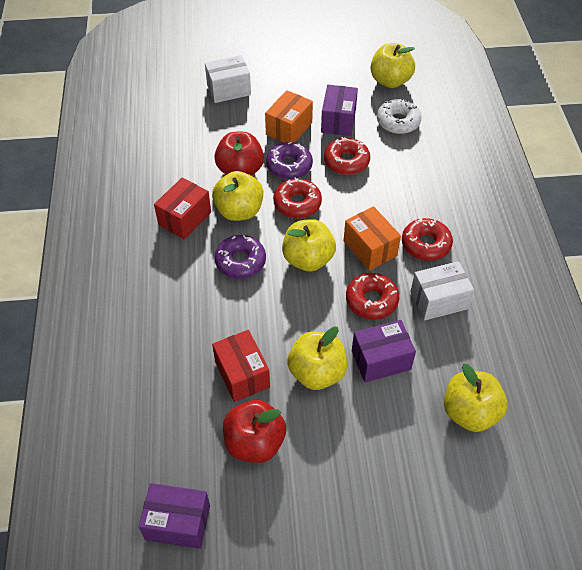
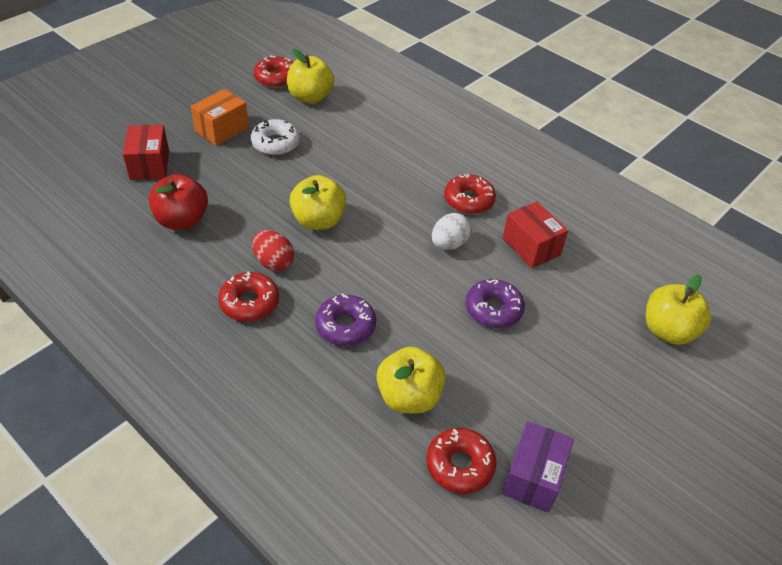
orange box: [265,90,313,143] [344,206,401,271] = 2 -> [191,89,249,146] = 1
purple box: [138,483,210,549] [321,85,358,136] [352,320,416,383] = 3 -> [502,421,574,513] = 1
red apple: [214,132,264,175] [223,400,286,463] = 2 -> [149,174,208,230] = 1
red egg: none = 0 -> [252,230,294,271] = 1
white box: [205,55,251,103] [410,261,474,321] = 2 -> none = 0
white egg: none = 0 -> [432,213,471,250] = 1
yellow apple: [212,171,263,221] [282,219,336,272] [287,327,347,390] [371,43,415,88] [444,364,508,432] = 5 -> [287,49,334,104] [289,175,346,230] [376,347,445,413] [645,275,711,345] = 4

